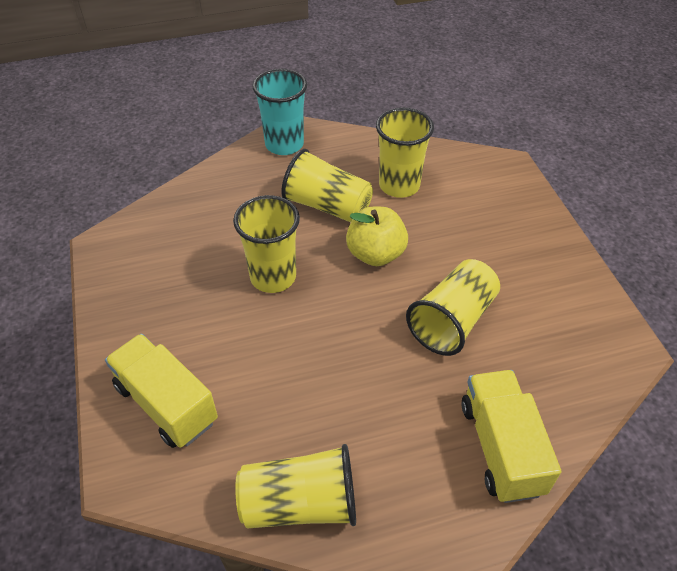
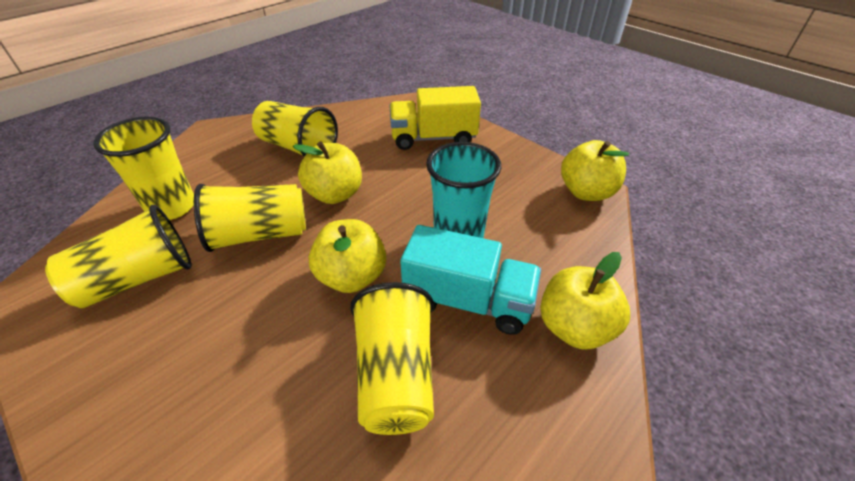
turquoise truck: none = 0 -> [400,225,541,335] = 1
yellow apple: [346,207,408,266] = 1 -> [293,142,362,204] [309,219,386,293] [540,252,630,349] [561,140,629,201] = 4
yellow truck: [105,334,218,448] [461,370,561,503] = 2 -> [389,86,481,150] = 1

